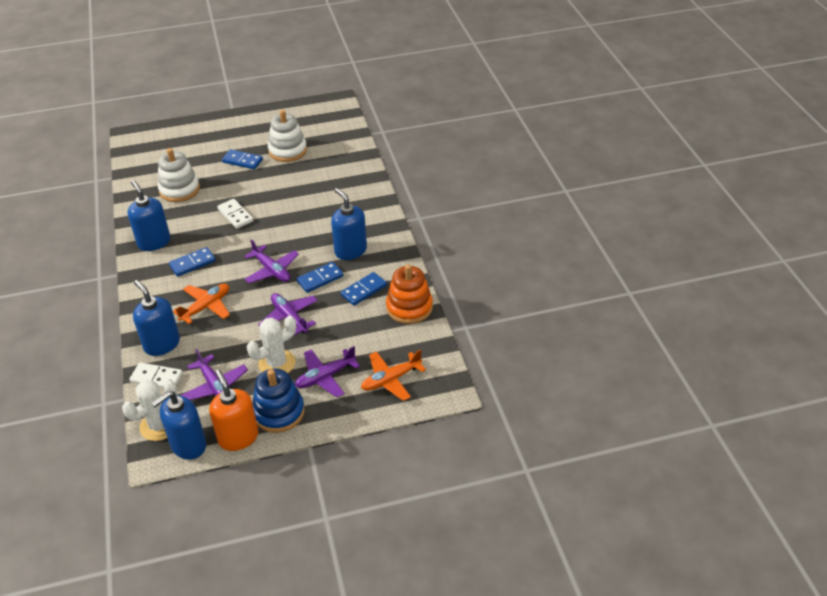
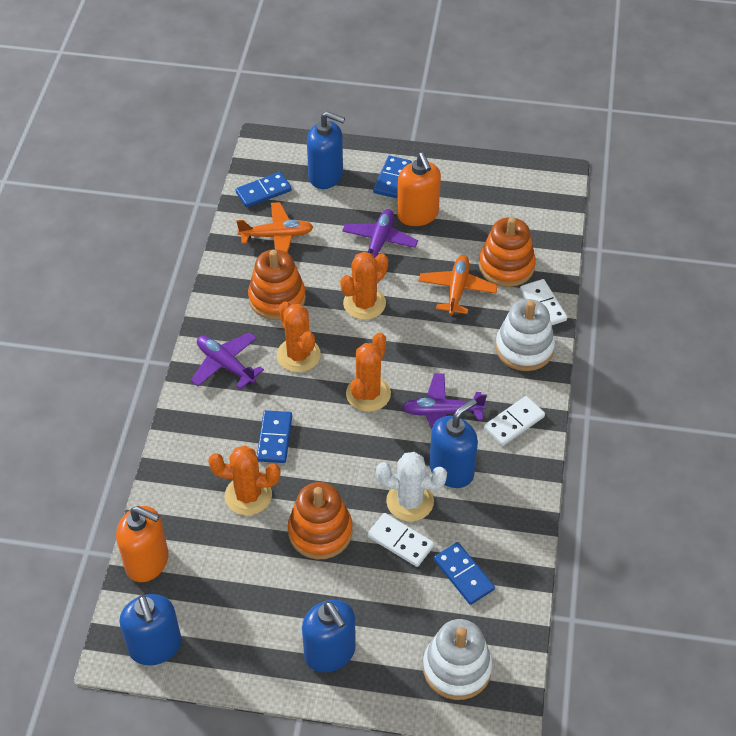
blue stacking toy: [252,368,305,433] = 1 -> none = 0
orange cactus: none = 0 -> [208,445,280,515] [277,301,321,372] [340,252,388,320] [346,332,391,412] = 4
orange soap dispenser: [209,369,258,451] = 1 -> [116,506,168,582] [397,152,441,226] = 2
orange stacking toy: [386,264,433,324] = 1 -> [248,249,306,320] [288,482,353,560] [479,217,536,287] = 3
purple plane: [181,349,248,400] [244,239,299,283] [258,293,318,335] [295,346,360,397] = 4 -> [191,332,264,390] [342,209,418,258] [402,373,487,429] = 3
white cactus: [122,379,177,441] [247,316,296,373] = 2 -> [376,452,447,522] = 1
white domino: [129,362,183,388] [217,199,253,229] = 2 -> [367,513,434,567] [484,396,545,446] [520,279,567,325] = 3

